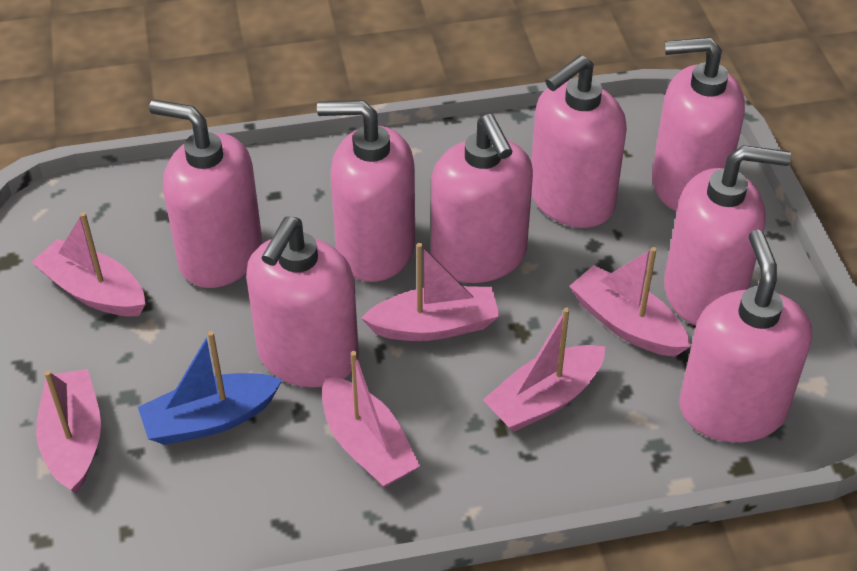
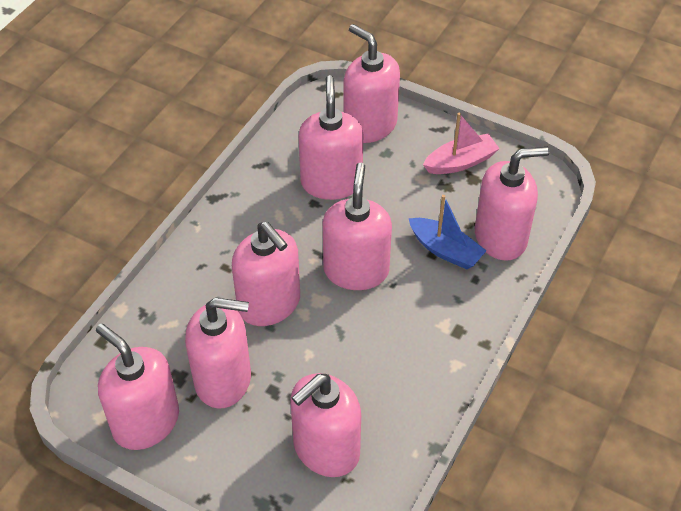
pink boat: [31,212,145,316] [36,369,101,494] [322,351,420,488] [361,243,500,341] [483,308,606,432] [569,247,690,357] = 6 -> [423,113,500,174] = 1

